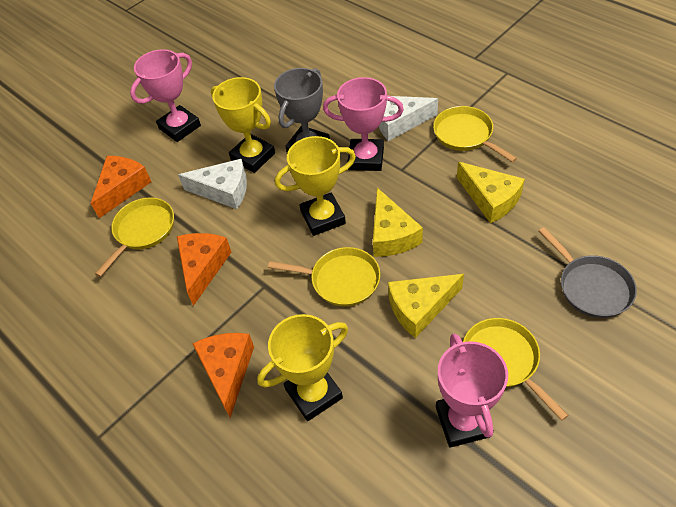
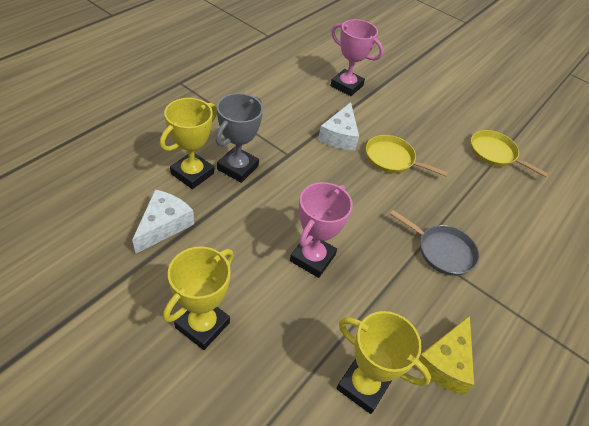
orange cheese: [91,156,151,218] [177,233,231,306] [192,333,254,418] = 3 -> none = 0
pink trophy: [130,49,201,142] [323,77,404,171] [436,333,508,448] = 3 -> [290,182,353,278] [330,19,384,96] = 2
yellow cheese: [373,188,423,257] [388,274,464,338] [457,162,525,223] = 3 -> [414,316,474,395] = 1
yellow pan: [95,197,174,277] [268,247,380,307] [433,106,517,163] [463,318,569,421] = 4 -> [366,135,448,176] [471,130,548,177] = 2

